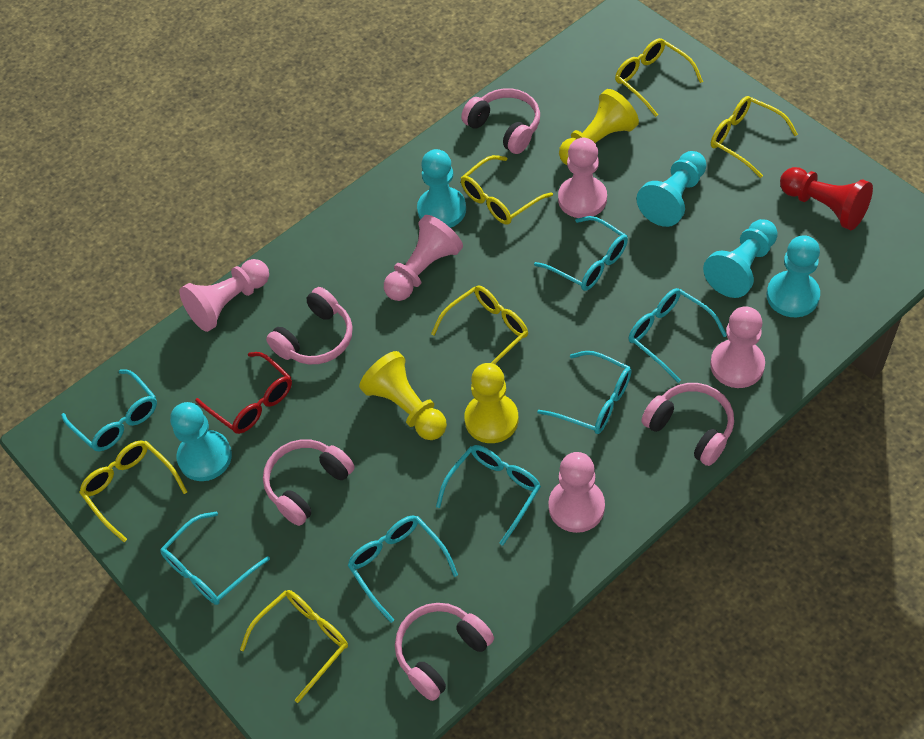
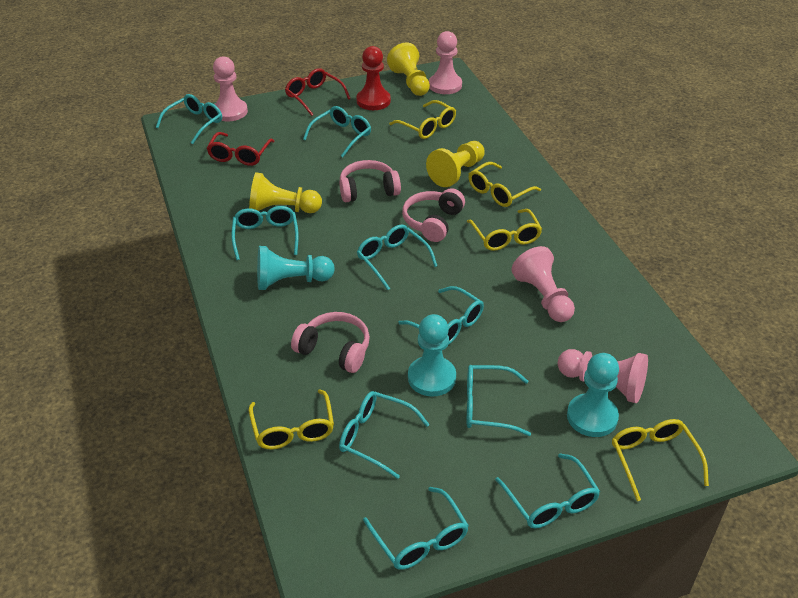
pink headphones: [263,439,355,526] [266,287,353,364] [395,603,494,701] [461,88,540,154] [641,383,734,466] = 5 -> [291,312,370,373] [340,160,401,202] [402,188,465,242] = 3
pink pawn: [179,259,269,332] [384,215,463,301] [548,452,605,533] [558,138,607,218] [710,306,765,388] = 5 -> [213,56,248,122] [429,31,462,94] [511,246,575,322] [558,349,648,403] = 4
red glasses: [195,352,292,434] = 1 -> [207,132,274,166] [285,68,351,116] = 2
turquoise glasses: [61,369,157,451] [160,511,270,605] [347,515,458,623] [436,445,541,546] [534,216,628,291] [537,351,632,434] [628,288,727,383] = 7 -> [156,94,222,144] [231,206,299,260] [303,106,371,158] [339,391,430,479] [357,225,437,290] [363,487,469,570] [398,286,484,345] [467,365,531,436] [495,453,600,528] = 9
turquoise pawn: [170,402,232,481] [417,149,466,228] [636,151,707,227] [703,219,778,298] [767,235,820,317] = 5 -> [257,246,335,290] [408,314,456,397] [567,353,619,437] = 3
yellow glasses: [79,440,187,542] [240,590,348,703] [431,286,528,364] [461,155,553,225] [615,38,703,117] [711,96,798,178] = 6 -> [249,389,334,449] [389,100,456,139] [467,209,542,251] [468,162,541,207] [612,419,709,501] = 5

